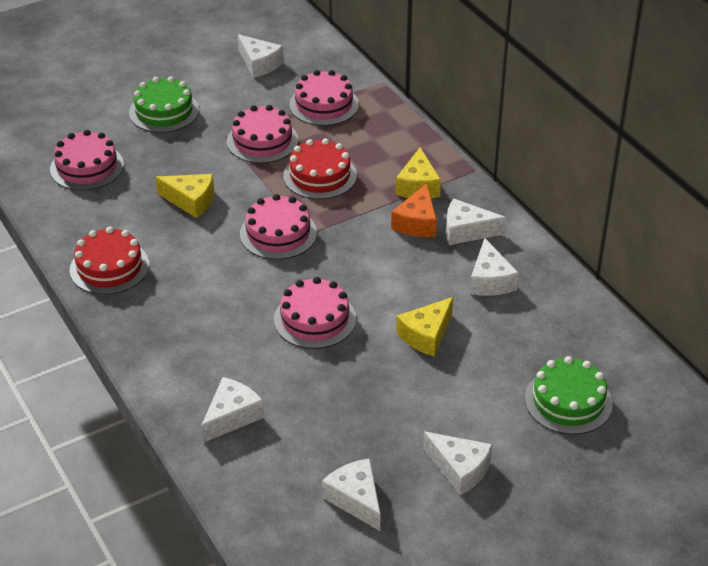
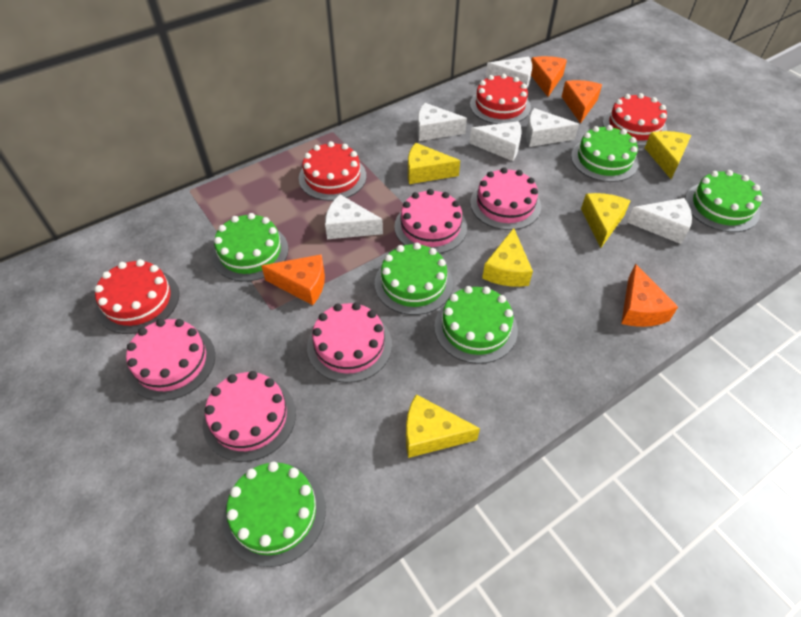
green cake: [129,76,199,133] [525,356,613,435] = 2 -> [212,213,288,282] [223,462,326,567] [375,243,453,315] [434,286,518,364] [571,125,639,182] [685,170,763,232] = 6
orange cheese: [391,183,437,237] = 1 -> [261,254,325,305] [531,56,567,97] [561,80,602,124] [621,264,678,327] = 4
red cake: [70,227,149,295] [283,138,357,199] = 2 -> [94,259,179,334] [299,141,366,201] [470,74,531,124] [603,93,667,146] = 4
yellow cheese: [155,174,214,218] [395,147,441,198] [396,297,453,356] = 3 -> [406,394,480,458] [408,143,460,184] [482,228,533,287] [581,193,630,248] [645,131,691,179] = 5

